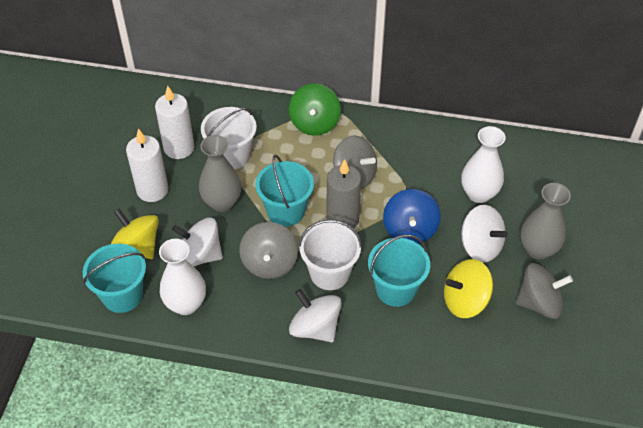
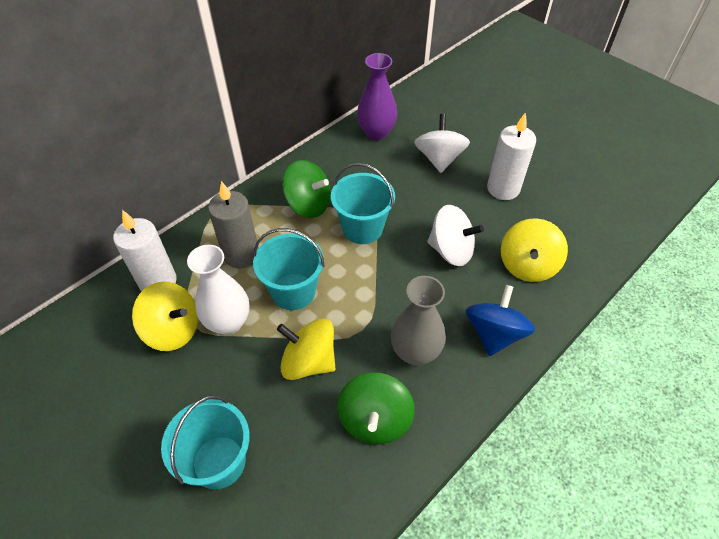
green spinning top: [289,83,341,136] = 1 -> [282,160,331,218] [337,372,415,444] = 2
grey spinning top: [239,222,298,279] [333,135,377,189] [516,263,573,319] = 3 -> none = 0
grey vase: [199,135,241,212] [520,183,571,260] = 2 -> [391,276,446,366] = 1
purple vase: none = 0 -> [357,53,397,140] = 1
white bucket: [201,107,257,169] [298,220,362,290] = 2 -> none = 0
white spinning top: [172,218,223,266] [289,289,342,342] [461,205,508,263] = 3 -> [414,114,470,173] [427,205,484,266] = 2
white vase: [159,239,206,315] [461,126,506,203] = 2 -> [187,245,250,335] = 1
yellow spinning top: [111,209,159,259] [444,259,493,318] = 2 -> [132,282,198,351] [277,318,335,380] [501,218,568,282] = 3

